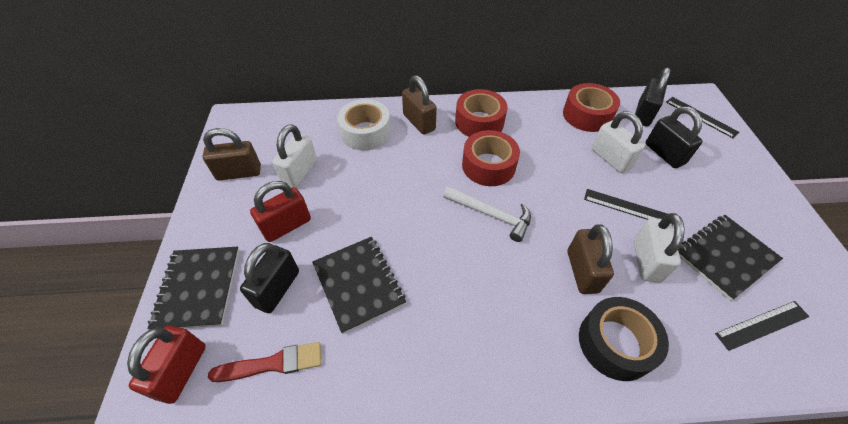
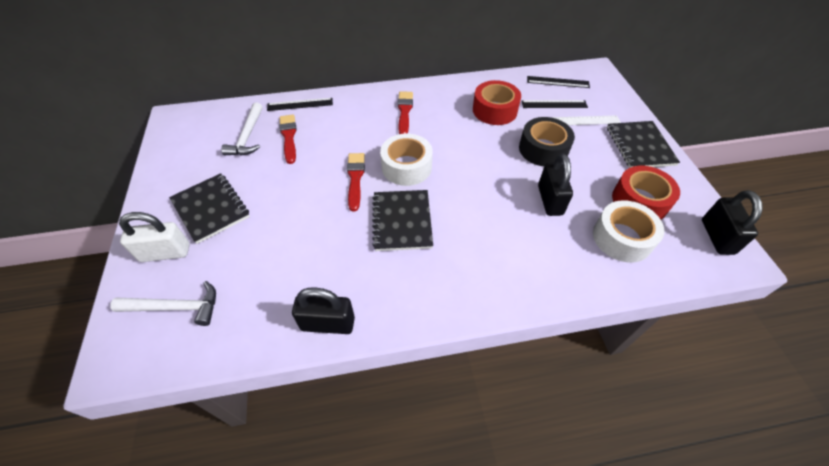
brown padlock: [203,128,261,181] [402,75,437,135] [568,224,614,294] = 3 -> none = 0
red brush: [208,342,321,382] = 1 -> [279,114,297,164] [347,153,365,211] [398,92,413,134] = 3
red padlock: [127,325,206,404] [250,181,311,242] = 2 -> none = 0
red tape: [455,89,507,137] [462,130,520,186] [563,83,620,132] = 3 -> [473,80,521,125] [612,166,680,219] = 2
white hammer: [443,186,531,242] = 1 -> [111,281,216,326] [221,102,262,155] = 2
white padlock: [272,124,317,188] [592,111,645,173] [634,213,685,283] = 3 -> [119,212,190,262] = 1
white ruler: none = 0 -> [552,115,621,125] = 1
white tape: [337,99,391,151] = 1 -> [380,134,433,186] [593,200,664,263] = 2

